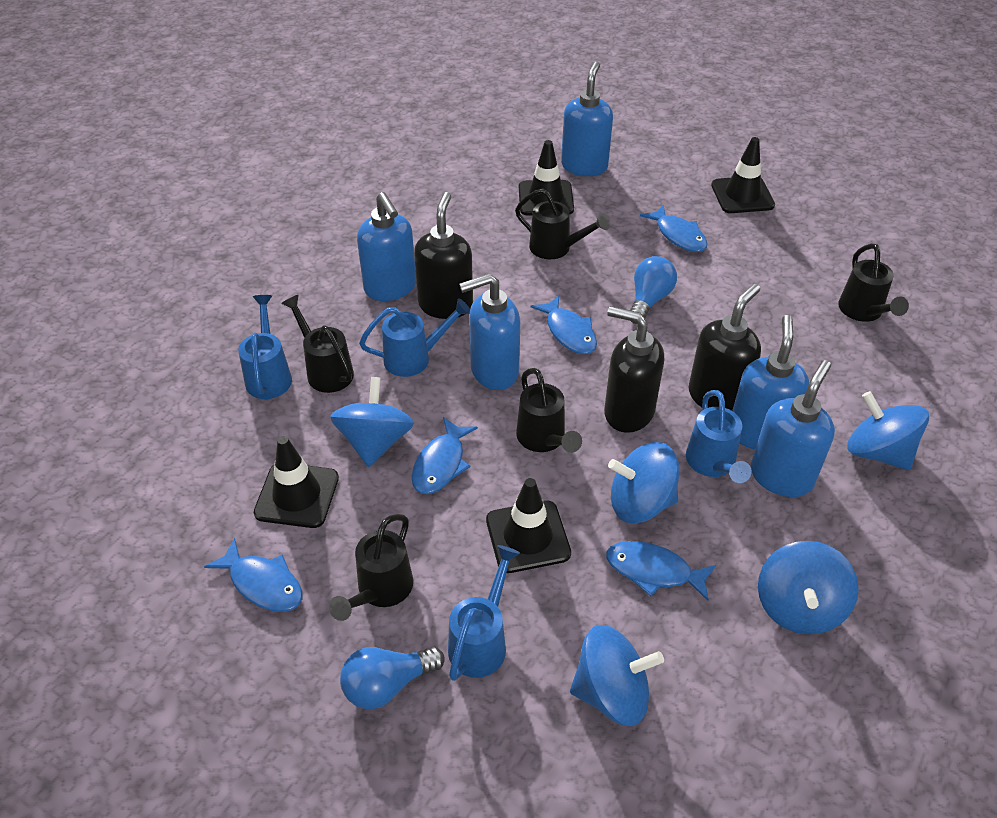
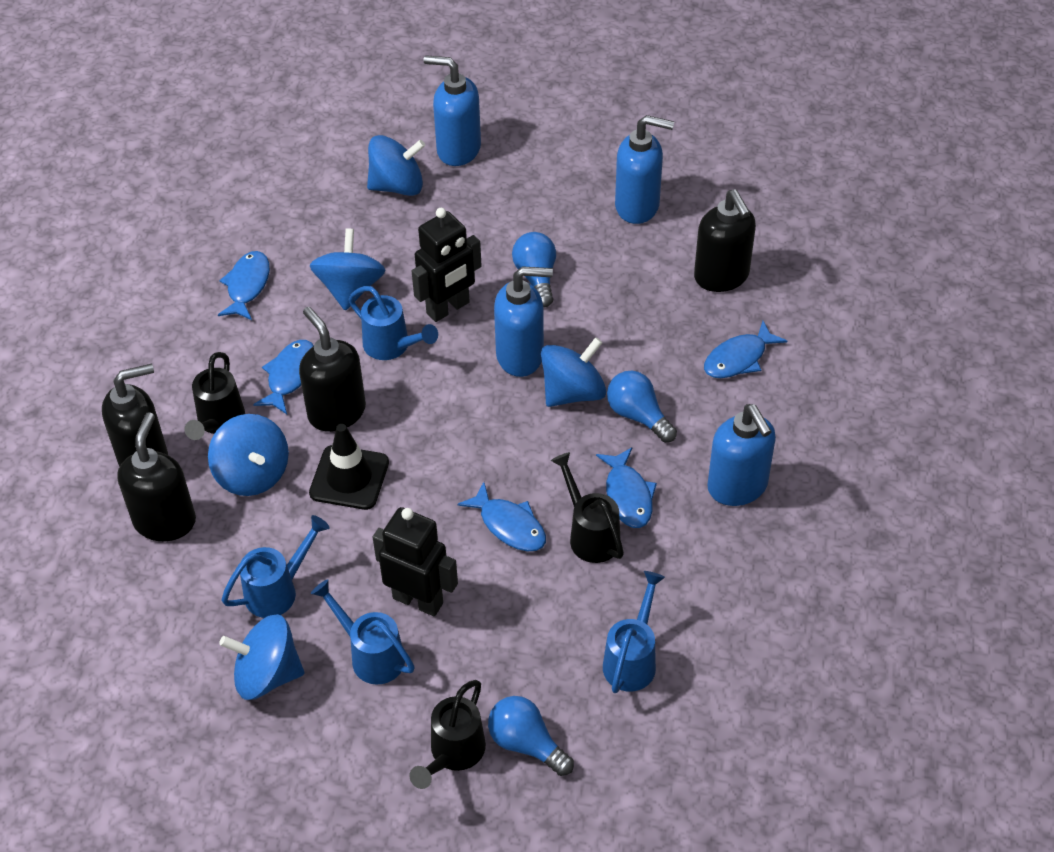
black robot: none = 0 -> [373,507,458,616] [412,208,481,322] = 2
black soap dispenser: [414,192,473,319] [604,306,664,433] [688,284,761,411] = 3 -> [102,364,168,466] [117,412,196,541] [299,307,366,432] [694,189,756,292] = 4
black traffic cone: [254,436,339,528] [486,478,571,573] [519,140,574,216] [711,137,775,213] = 4 -> [309,424,389,510] = 1
black watering can: [281,295,354,393] [329,514,413,621] [515,188,610,259] [516,368,582,453] [838,243,909,322] = 5 -> [184,352,245,440] [409,680,486,789] [551,452,624,563] = 3
blue light bulb: [340,647,445,709] [630,256,677,324] = 2 -> [488,696,574,776] [512,232,556,307] [607,371,677,443] = 3
blue soap dispenser: [357,192,416,301] [459,274,520,390] [561,62,613,176] [732,315,809,450] [751,360,835,497] = 5 -> [424,55,481,166] [494,266,553,377] [615,115,674,224] [707,404,776,506] = 4

